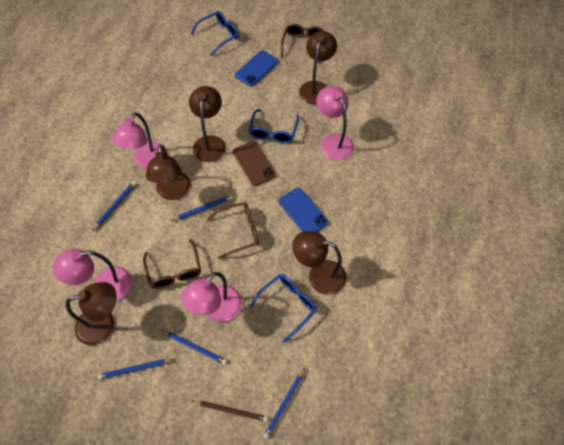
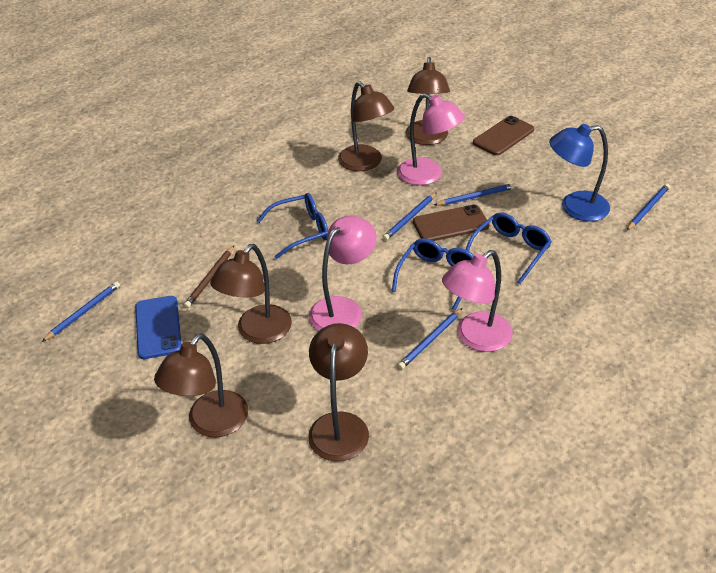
blue lamp: none = 0 -> [549,124,610,221] = 1
blue phone: [235,50,279,86] [279,188,328,232] = 2 -> [135,296,182,359] = 1
brown glasses: [143,239,201,289] [207,202,259,259] [281,24,324,63] = 3 -> none = 0
brown phone: [233,141,276,186] = 1 -> [413,204,490,241] [473,116,535,156] = 2
pink lamp: [53,249,132,301] [112,112,167,169] [181,272,242,322] [316,86,354,160] = 4 -> [309,216,377,331] [397,93,465,185] [442,250,513,352] = 3

